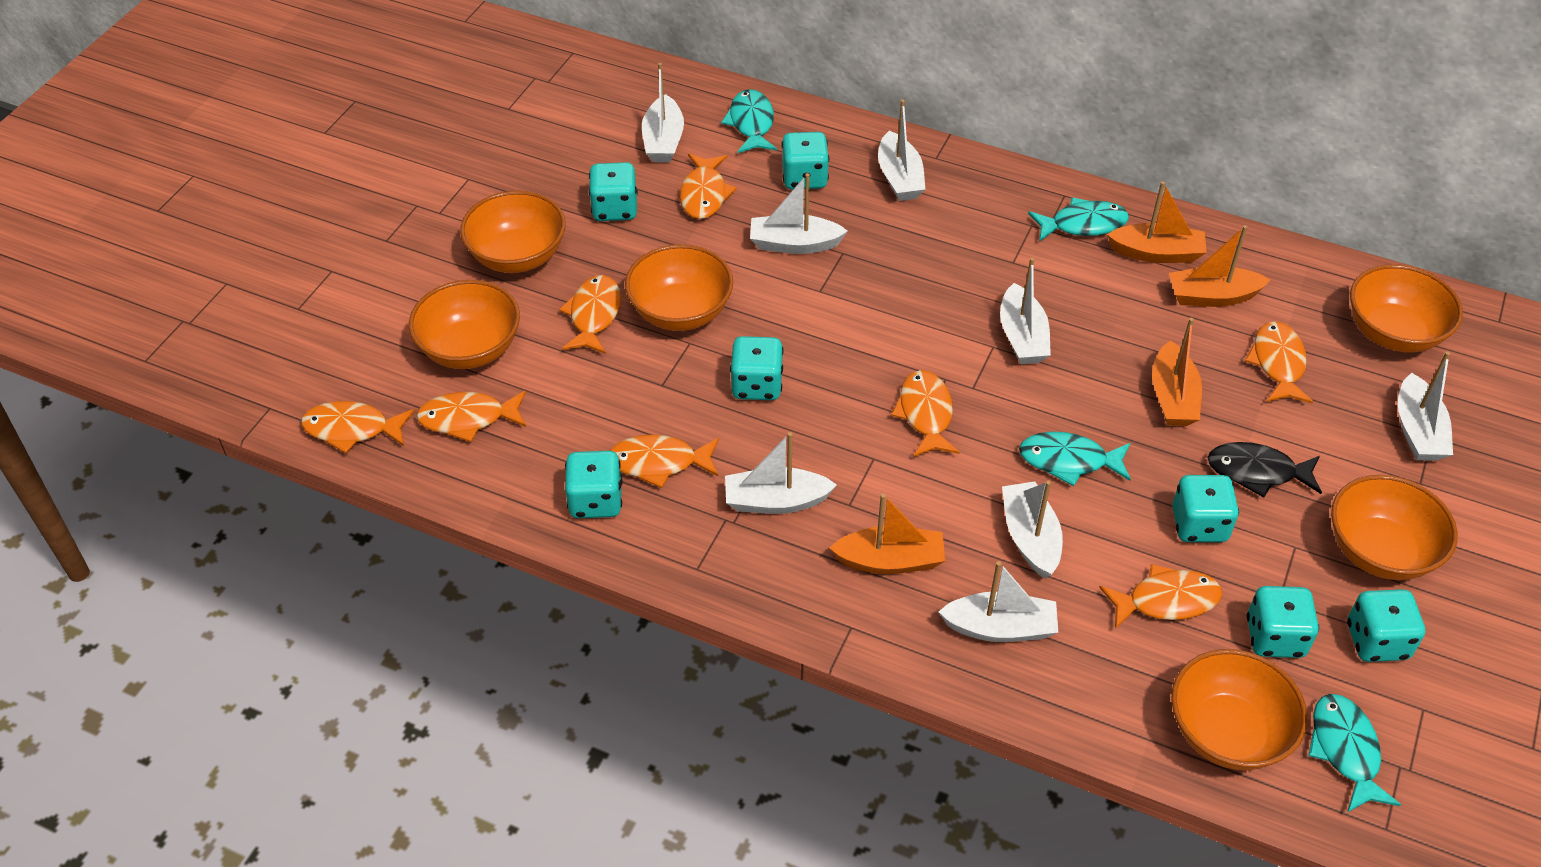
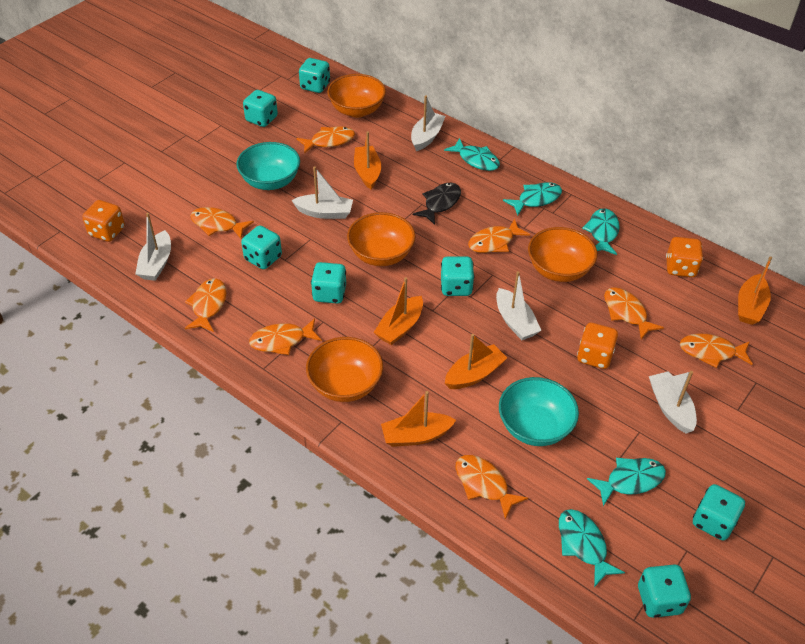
orange boat: [829,493,945,574] [1107,181,1207,263] [1152,318,1202,426] [1169,225,1271,307] = 4 -> [354,132,381,189] [373,277,423,345] [381,391,456,447] [445,334,507,389] [738,257,772,325] = 5
orange bowl: [409,280,520,369] [460,191,566,273] [625,244,733,331] [1171,649,1307,770] [1331,475,1458,580] [1350,264,1463,353] = 6 -> [306,337,383,402] [327,74,386,117] [347,212,416,266] [528,227,597,282] = 4
orange dice: none = 0 -> [82,200,125,242] [577,323,618,369] [666,237,703,277] = 3
turquoise bowl: none = 0 -> [237,142,300,190] [499,377,579,446] = 2
turquoise fish: [721,89,777,153] [1019,432,1131,486] [1028,197,1129,242] [1308,694,1401,812] = 4 -> [444,138,500,171] [503,182,562,215] [559,509,625,587] [582,208,620,255] [587,457,666,506] = 5
white boat: [642,63,684,162] [725,432,837,514] [750,173,848,254] [878,100,925,201] [938,561,1058,642] [1000,258,1051,364] [1002,481,1063,579] [1398,351,1453,461] = 8 -> [135,213,171,281] [292,167,353,219] [411,96,446,151] [496,271,542,340] [649,371,697,434] = 5

